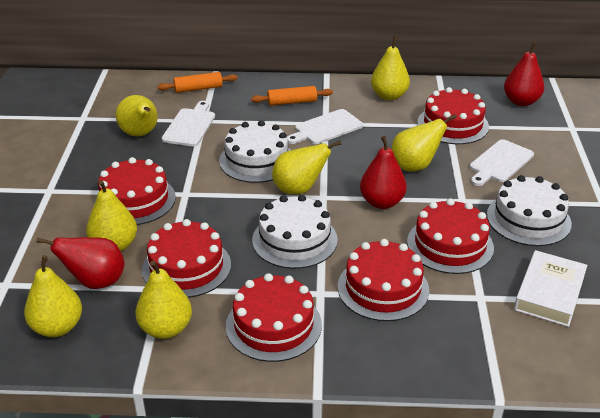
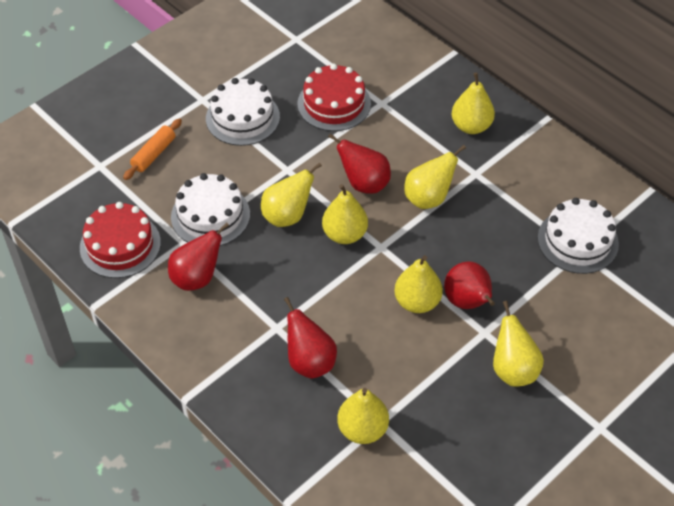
orange rolling pin: [158,72,238,93] [251,86,333,106] = 2 -> [123,118,182,180] = 1
red cake: [94,157,176,225] [142,219,231,298] [226,273,322,362] [338,239,429,321] [407,199,494,274] [417,87,489,144] = 6 -> [80,202,161,278] [297,64,371,131] = 2
red pear: [36,237,125,289] [360,136,407,209] [504,42,544,106] = 3 -> [168,222,229,291] [284,297,337,379] [328,133,391,194] [444,261,495,309] = 4
white book: [514,250,587,327] = 1 -> none = 0
white cutting board: [162,101,215,146] [287,109,363,144] [470,139,534,186] = 3 -> none = 0

